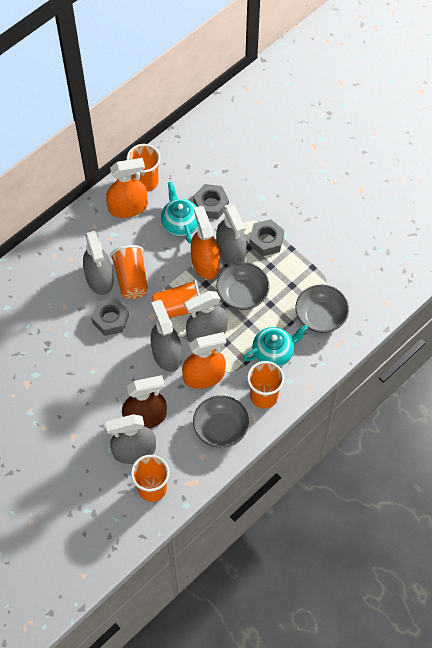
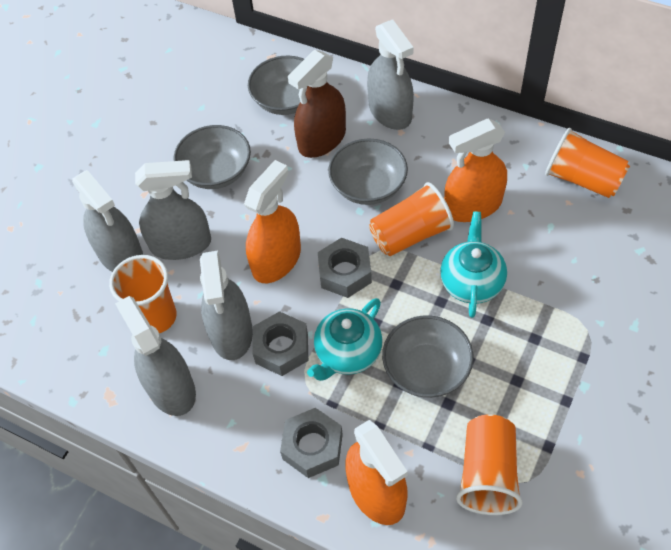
grey bowl: [193,395,249,448] [216,262,270,310] [295,285,349,333] = 3 -> [174,125,251,189] [248,56,307,115] [328,139,408,205] [382,315,474,398] = 4
orange cup: [110,245,148,299] [127,144,161,192] [131,455,170,502] [152,279,200,318] [247,361,284,409] = 5 -> [109,255,177,333] [369,182,454,256] [456,415,523,515] [545,128,630,198] = 4

